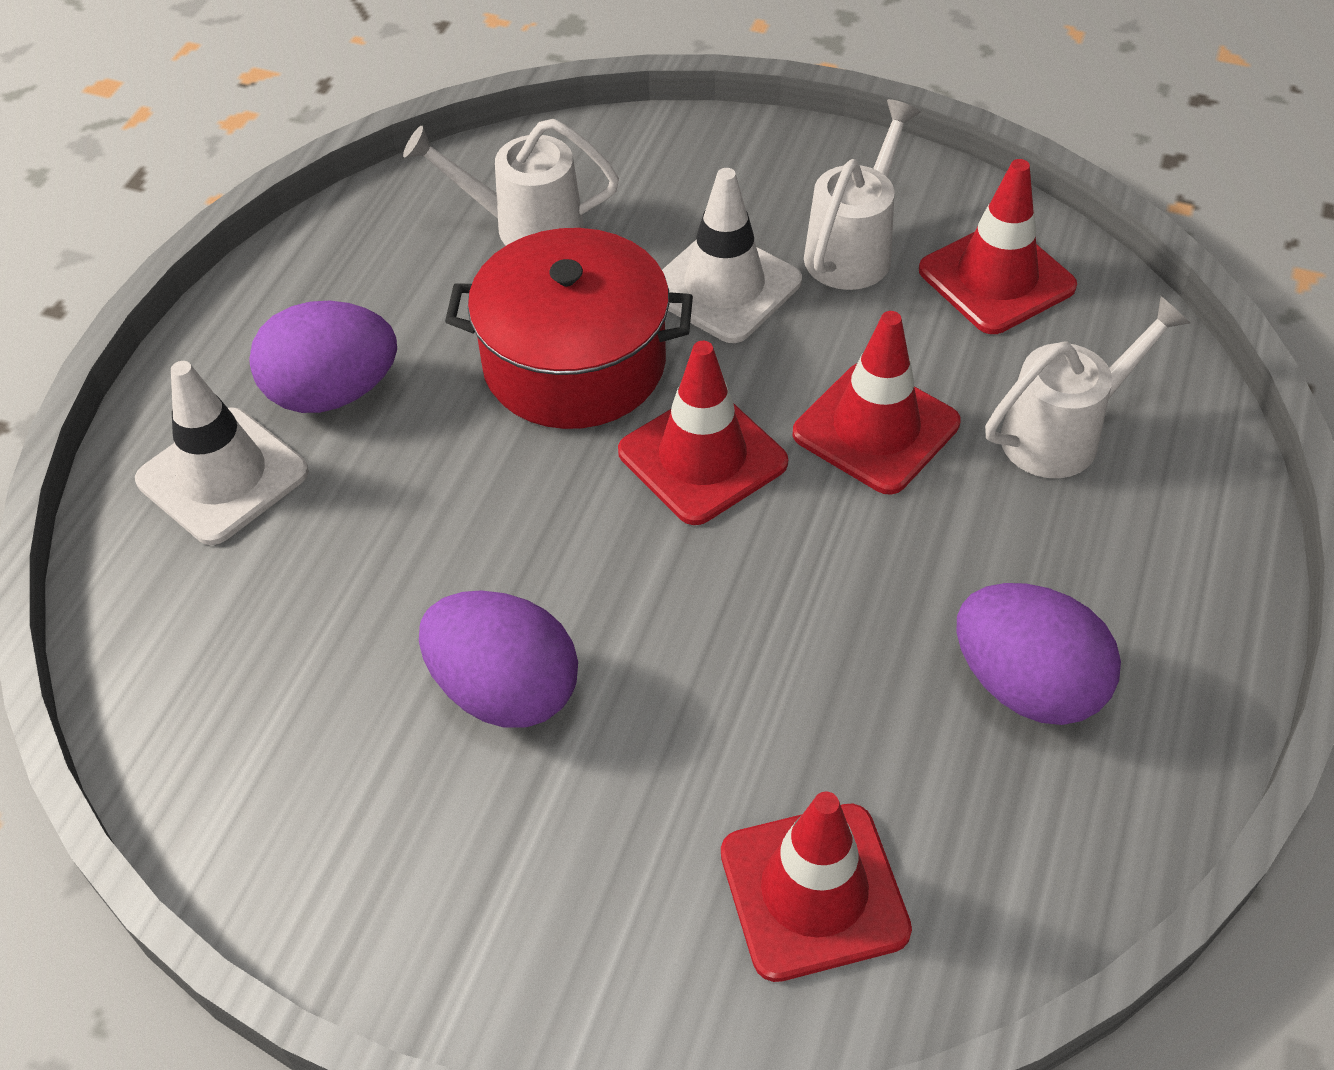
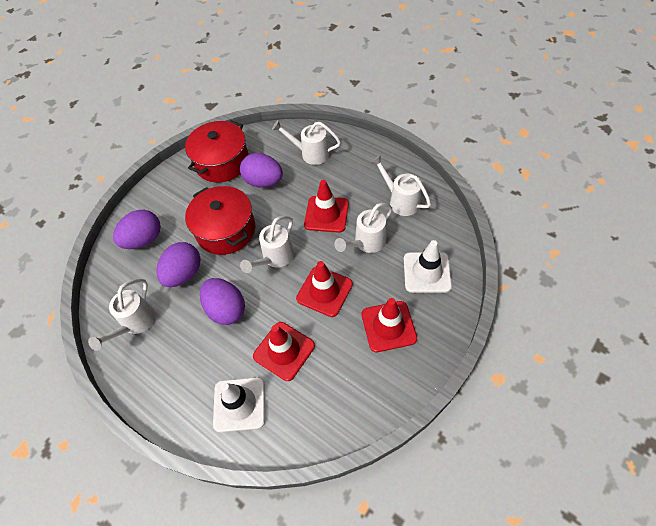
purple egg: [249,301,397,413] [419,590,578,728] [957,583,1121,725] = 3 -> [113,210,161,249] [156,242,200,287] [200,278,245,325] [240,153,283,188] = 4
red pot: [445,228,693,429] = 1 -> [185,120,249,183] [185,186,255,255] = 2
white watering can: [403,119,619,245] [804,99,921,290] [985,296,1190,478] = 3 -> [88,279,155,351] [240,216,294,273] [272,120,341,165] [334,203,392,253] [370,155,431,216] = 5

